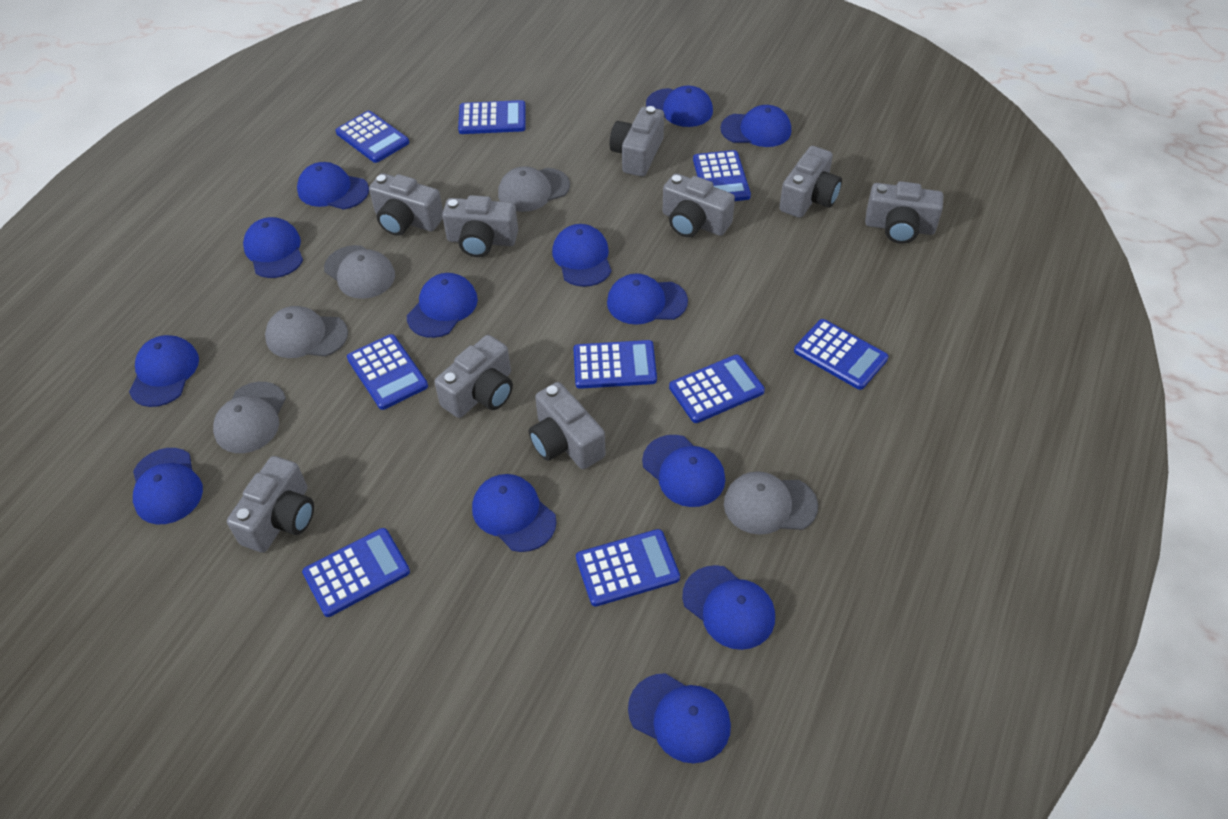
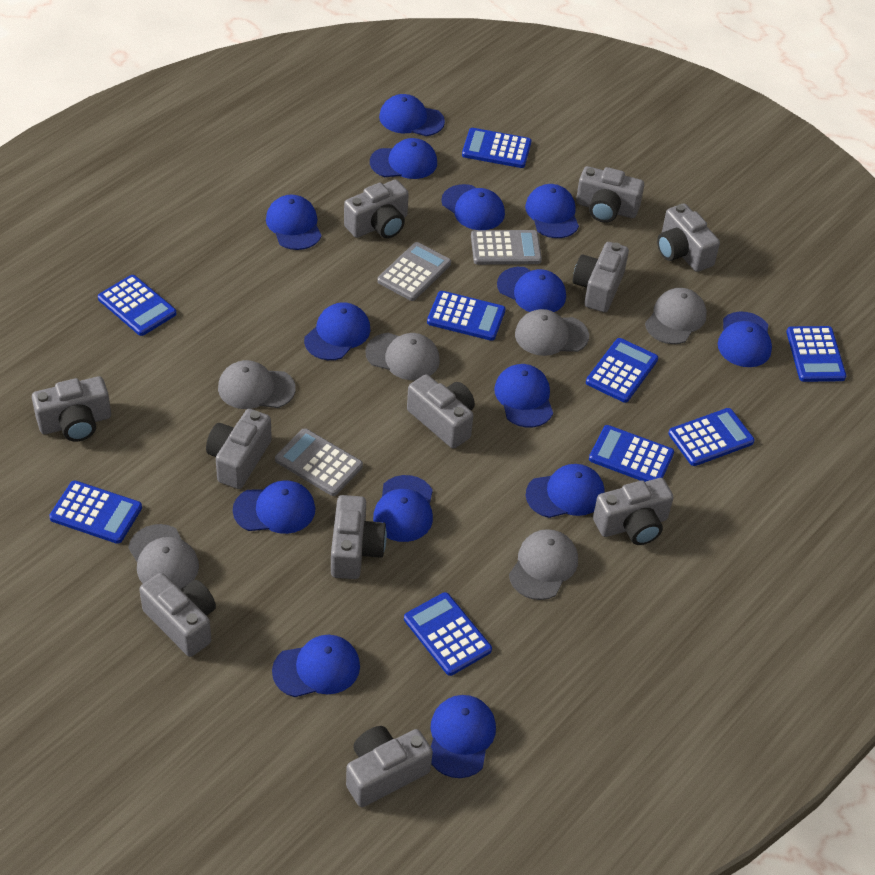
blue cap: [129,335,199,407] [133,448,203,524] [243,217,303,278] [297,162,369,210] [407,273,478,338] [472,474,557,552] [552,224,612,287] [607,273,688,325] [628,673,731,763] [642,435,725,507] [646,86,713,127] [682,565,775,650] [720,105,791,147] = 13 -> [233,480,315,534] [266,195,322,250] [272,635,360,697] [304,302,370,360] [370,138,437,179] [373,475,433,542] [379,94,445,136] [430,695,496,778] [441,184,505,230] [494,364,553,428] [497,267,566,312] [525,184,579,238] [526,464,605,518] [718,311,772,367] = 14
grey calculator: none = 0 -> [275,428,363,496] [378,242,451,301] [471,230,542,265] = 3
grey camera: [227,456,314,553] [369,173,443,236] [435,335,513,418] [442,195,518,257] [529,382,606,469] [609,106,664,177] [663,173,735,237] [779,146,842,218] [865,181,943,244] = 9 -> [32,376,111,441] [139,573,216,657] [206,409,272,489] [331,495,387,579] [344,179,409,238] [346,726,433,807] [407,374,475,449] [573,242,629,312] [576,166,644,223] [593,478,674,545] [657,203,720,272] = 11
grey cap: [213,382,286,453] [265,306,348,358] [324,245,395,299] [498,166,570,212] [724,471,818,535] = 5 -> [128,524,199,589] [218,360,296,409] [365,333,440,380] [509,529,578,600] [515,309,589,356] [645,288,707,344] = 6

